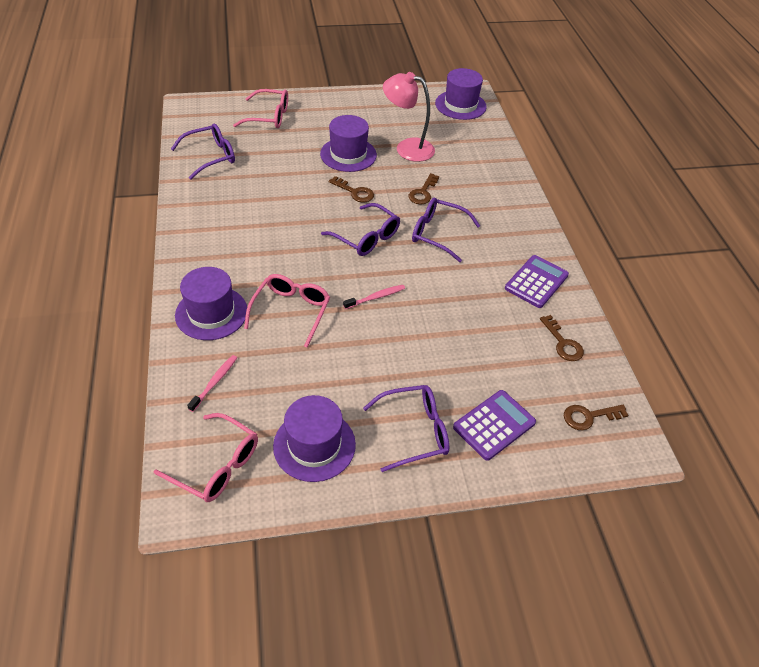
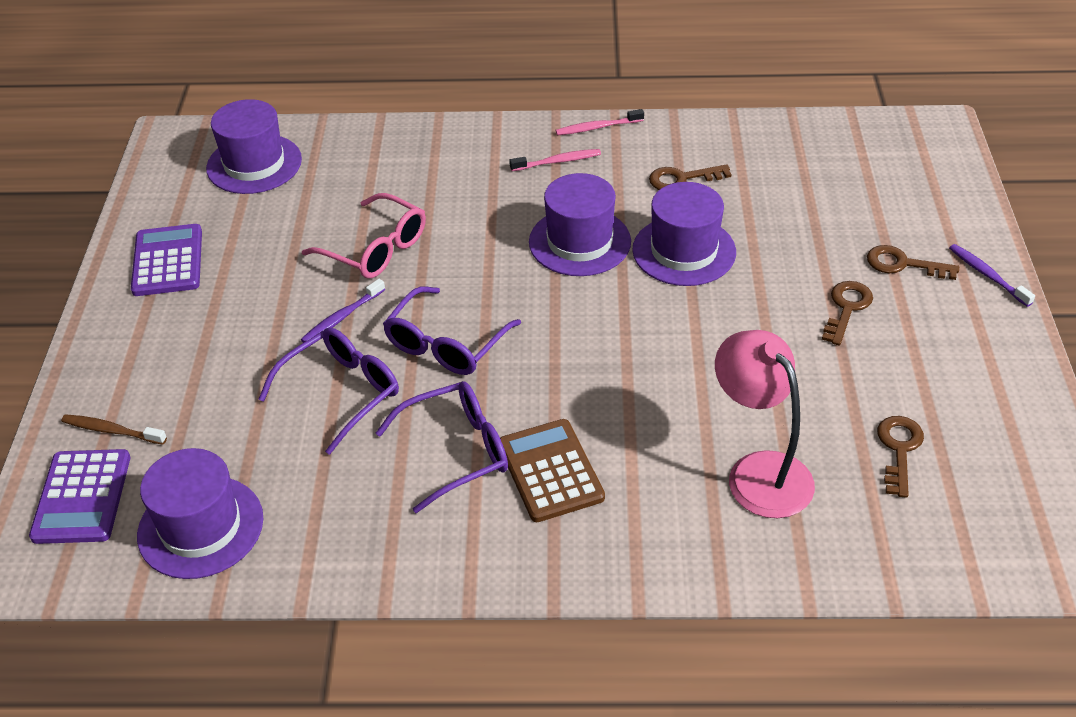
brown calculator: none = 0 -> [500,419,605,522] = 1
brown toothbrush: none = 0 -> [61,414,167,445] = 1
pink glasses: [154,413,258,502] [233,89,288,128] [244,274,330,347] = 3 -> [302,193,426,279] = 1
purple glasses: [171,123,235,180] [321,203,400,256] [363,385,449,472] [412,198,480,262] = 4 -> [258,327,399,455] [376,381,508,513] [383,286,521,375] = 3
purple toothbrush: none = 0 -> [301,279,385,343] [949,244,1035,307] = 2

